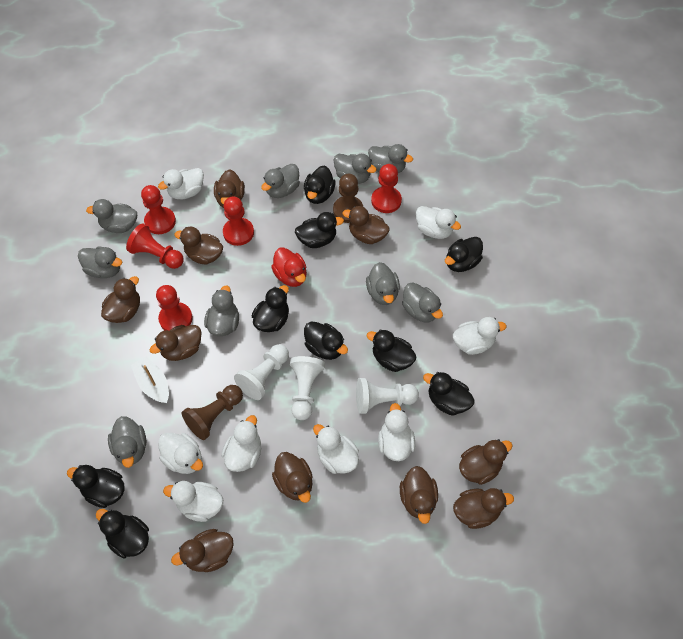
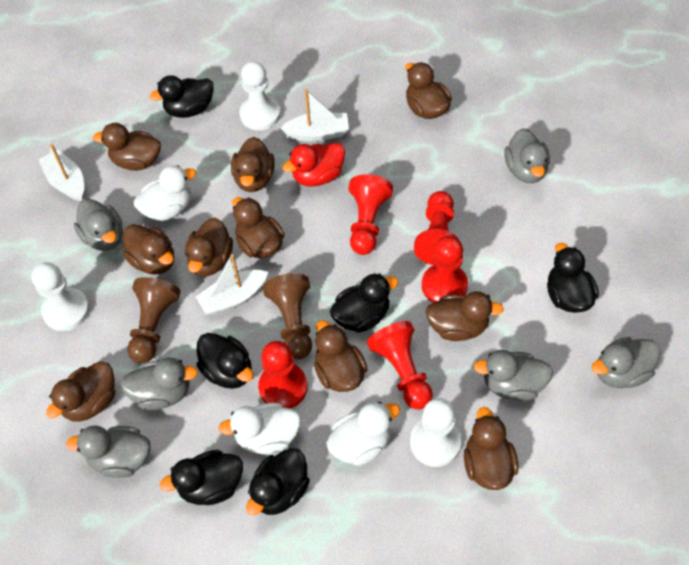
black duck: [67,465,125,508] [96,509,149,558] [252,285,289,332] [295,212,344,248] [304,165,336,204] [304,321,348,360] [367,329,417,372] [423,372,475,416] [445,237,483,272] = 9 -> [150,75,214,118] [160,450,243,505] [196,333,253,389] [246,448,310,516] [330,273,399,333] [547,243,599,313] = 6
grey duck: [78,246,122,278] [86,199,137,233] [108,416,146,468] [204,285,239,336] [261,164,300,198] [334,154,377,184] [366,262,400,305] [368,144,413,173] [402,282,443,322] = 9 -> [66,425,151,478] [74,199,123,251] [120,358,198,410] [474,350,553,401] [504,128,550,183] [592,337,661,388] = 6
white boat: [131,356,169,403] = 1 -> [39,144,84,201] [196,254,268,315] [281,89,349,142] = 3
white duck: [158,168,204,199] [158,433,203,474] [163,481,223,522] [222,415,261,472] [313,424,359,474] [378,403,415,461] [416,206,461,239] [453,317,507,355] = 8 -> [134,165,196,221] [219,403,301,455] [326,402,400,466] = 3

